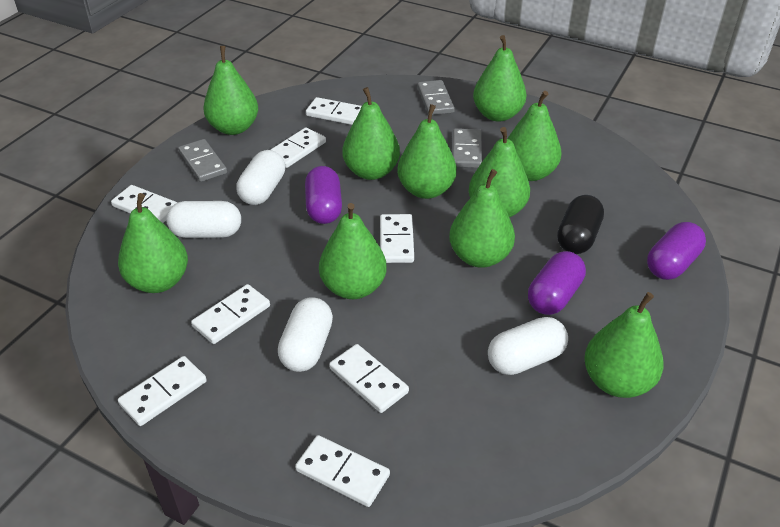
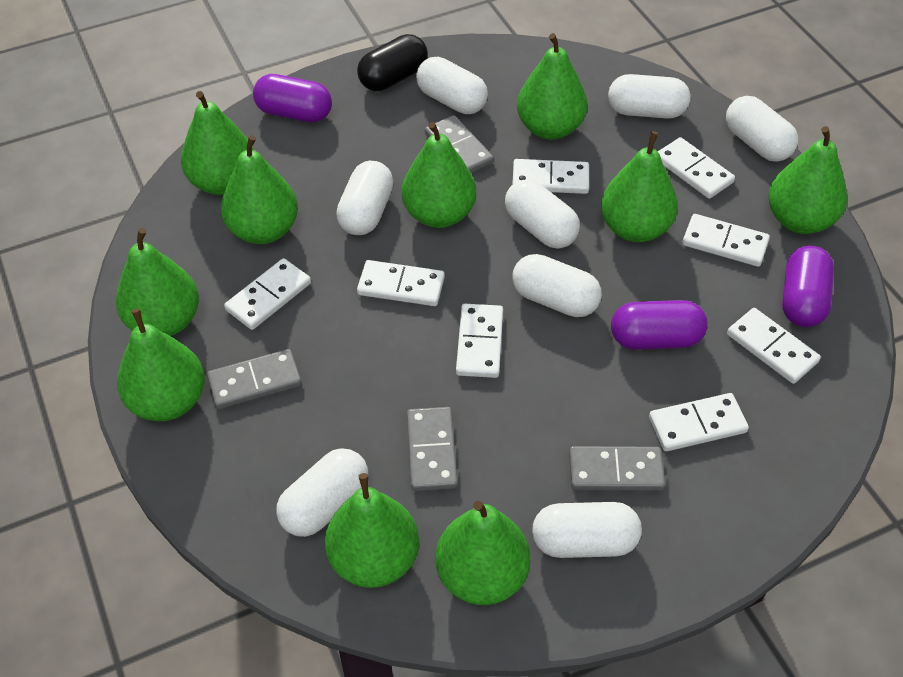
grey domino: [178,139,227,182] [417,80,455,115] [452,128,482,168] = 3 -> [207,349,302,409] [407,407,458,491] [425,115,494,173] [569,446,665,491] = 4
white capsule: [166,201,241,238] [236,150,285,205] [278,298,333,372] [488,317,568,375] = 4 -> [276,448,368,537] [336,161,393,235] [416,57,488,114] [505,179,580,249] [512,254,602,317] [532,502,642,558] [608,74,690,119] [726,96,798,162] = 8

